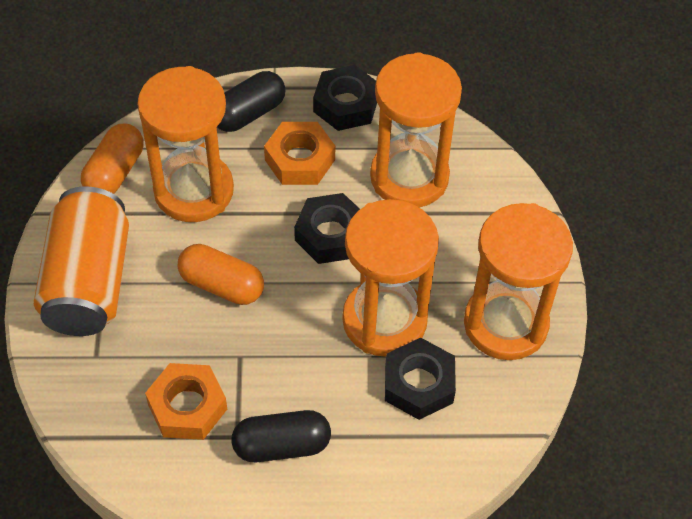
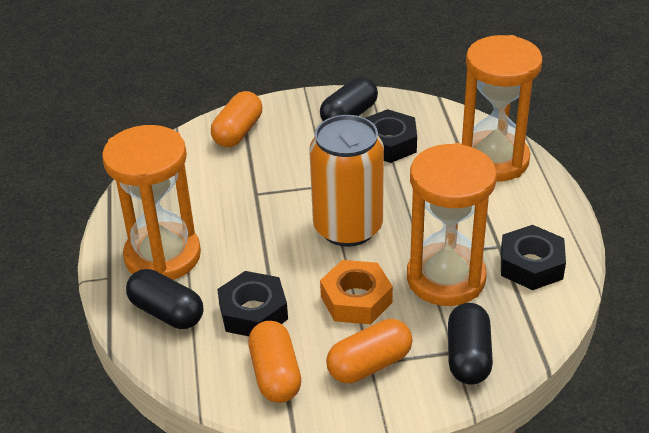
black capsule: [217,71,286,132] [231,410,331,462] = 2 -> [126,269,203,329] [320,77,378,121] [448,303,493,385] = 3
orange capsule: [81,124,144,194] [178,244,264,305] = 2 -> [211,91,262,147] [248,321,301,403] [326,319,412,383] = 3
orange hourglass: [137,66,234,222] [342,199,439,357] [370,52,462,208] [464,203,573,360] = 4 -> [102,125,201,280] [407,143,497,306] [462,35,543,182] = 3
orange nut: [145,363,227,440] [264,122,335,185] = 2 -> [320,260,393,324] = 1

